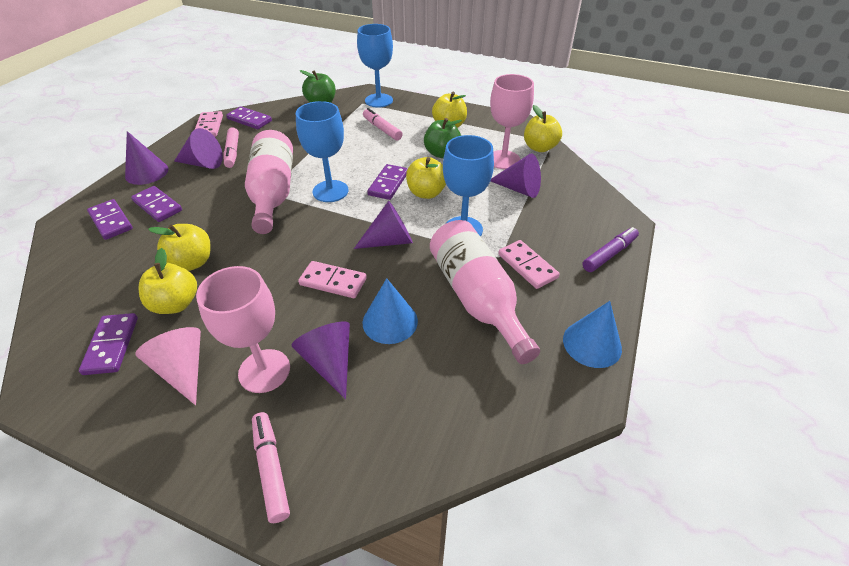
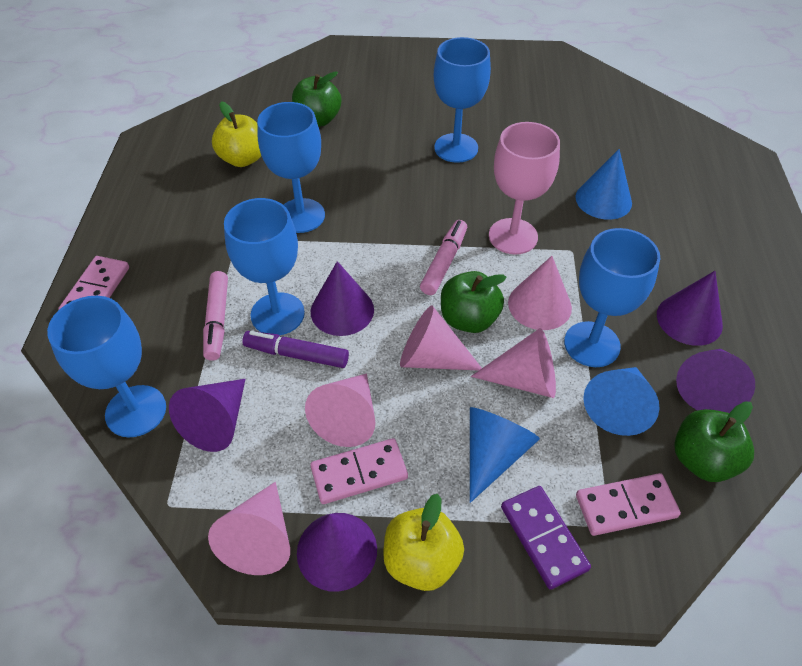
blue cone: [363,278,418,344] [563,301,622,368] = 2 -> [470,407,540,503] [575,149,632,220] [583,367,659,436] = 3
blue goblet: [296,101,348,202] [357,24,393,108] [443,135,494,236] = 3 -> [47,296,166,437] [224,198,305,335] [257,102,325,233] [434,37,491,163] [564,228,660,367] = 5
green apple: [300,70,336,103] [424,118,462,158] = 2 -> [292,71,341,126] [441,271,506,333] [674,401,754,482] = 3
pink bottle: [245,130,293,234] [430,220,540,364] = 2 -> none = 0
pink cone: [135,327,201,405] = 1 -> [208,482,290,575] [305,373,376,447] [400,305,482,371] [471,328,556,398] [508,256,572,330] = 5
pink goblet: [196,266,290,393] [490,74,534,169] = 2 -> [489,122,560,254] = 1
pink marker: [224,127,239,168] [252,412,290,523] [363,108,403,141] = 3 -> [203,271,228,361] [420,220,467,295] = 2
purple domino: [79,313,138,375] [87,199,133,240] [131,186,182,222] [226,106,272,129] [367,164,408,200] = 5 -> [501,486,591,590] = 1
yellow apple: [139,248,197,314] [148,224,211,271] [406,157,446,199] [432,92,467,128] [524,105,562,152] = 5 -> [212,101,261,167] [383,494,464,591] = 2

